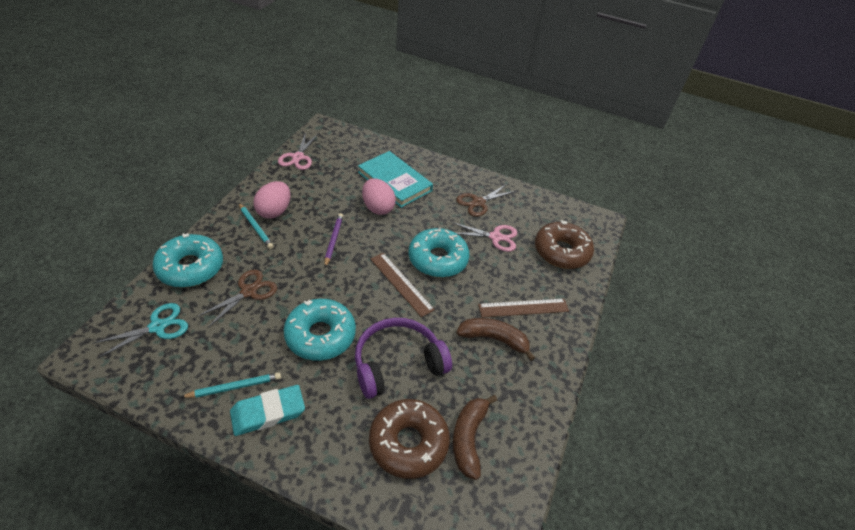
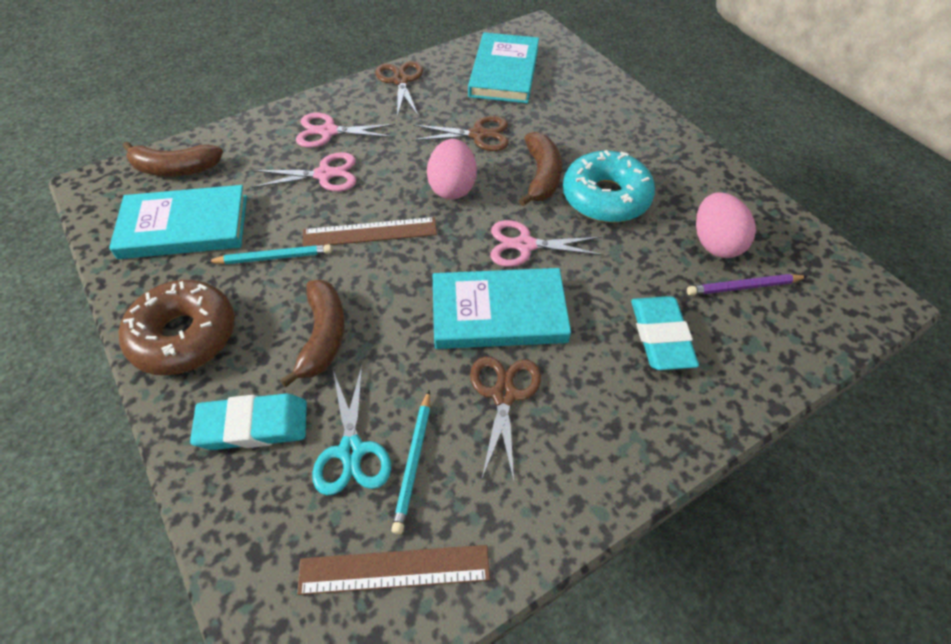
brown banana: [453,395,497,480] [456,318,535,361] = 2 -> [123,142,223,176] [280,280,345,388] [519,132,562,206] = 3
brown donut: [369,399,450,479] [535,220,594,269] = 2 -> [119,280,235,375] = 1
brown scissors: [196,270,277,328] [456,184,516,217] = 2 -> [375,61,423,117] [412,116,509,151] [470,356,541,482] = 3
pink scissors: [278,132,318,170] [452,222,517,252] = 2 -> [252,152,356,191] [296,113,395,148] [491,220,604,267] = 3
purple headphones: [355,318,452,399] = 1 -> none = 0
turquoise book: [358,151,433,208] = 1 -> [109,185,247,259] [433,268,571,349] [468,32,539,103] = 3
turquoise donut: [152,233,223,288] [284,299,356,361] [409,227,470,278] = 3 -> [563,150,655,223] = 1
turquoise eraser: [230,385,305,436] = 1 -> [190,394,307,450] [631,296,699,370] = 2

